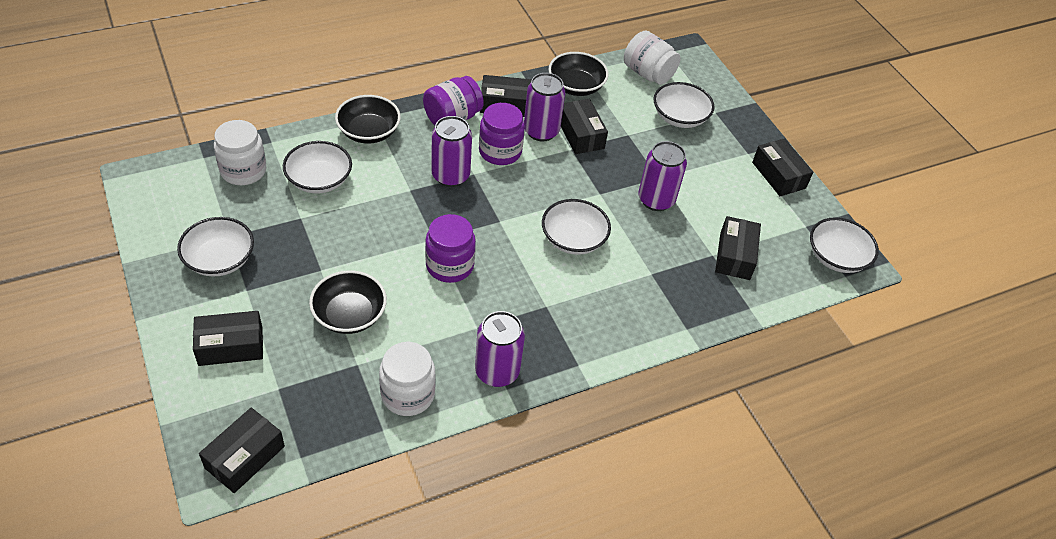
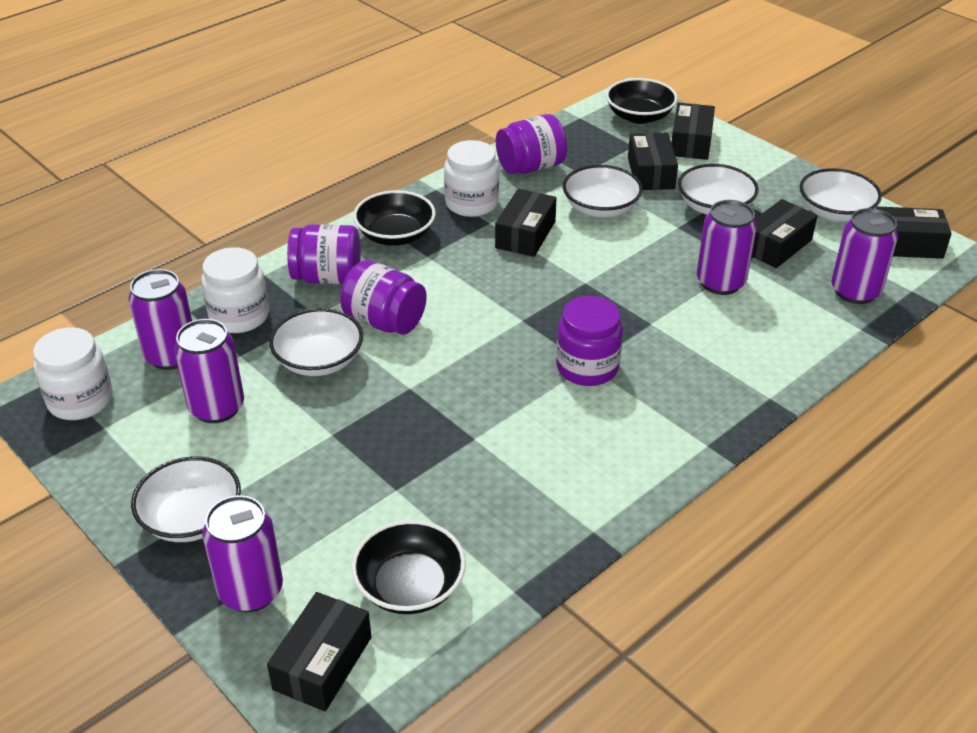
purple can: [432,116,472,187] [475,311,525,387] [524,73,565,142] [638,141,687,211] = 4 -> [128,269,192,370] [174,319,244,423] [202,495,283,612] [697,200,757,295] [831,208,898,304] = 5
purple jar: [423,76,484,126] [425,214,476,283] [479,103,525,165] = 3 -> [287,224,361,284] [340,260,427,335] [496,114,567,174] [556,296,623,386] = 4

